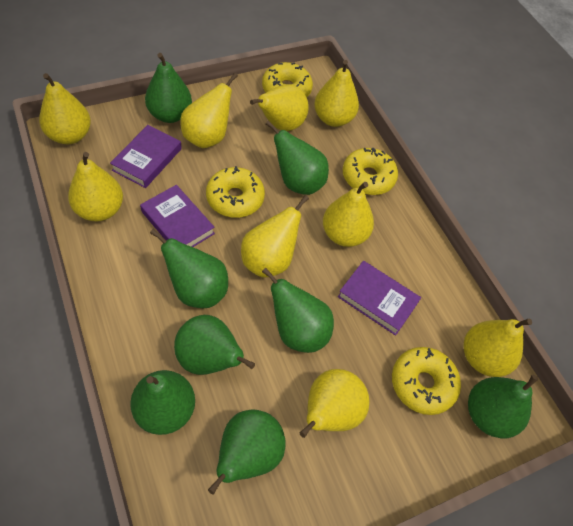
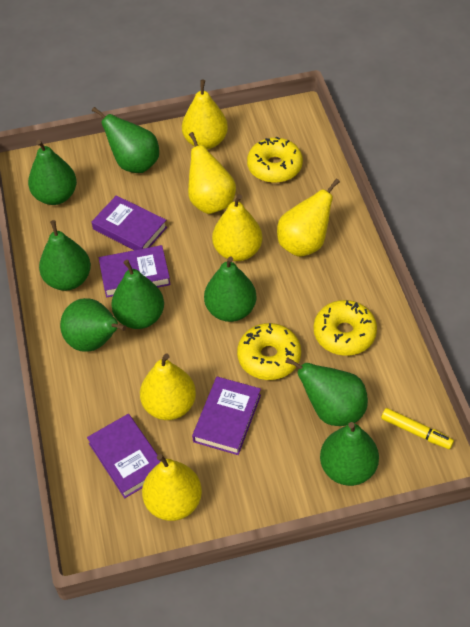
purple book: [110,125,182,188] [140,185,215,247] [338,261,421,336] = 3 -> [87,414,161,498] [92,195,167,250] [99,245,171,298] [192,377,261,455] = 4
yellow donut: [206,166,265,218] [262,62,313,97] [343,147,398,195] [392,347,461,415] = 4 -> [237,323,301,380] [247,137,303,183] [314,300,377,356] = 3
yellow marker: none = 0 -> [381,408,454,449] = 1
yellow pear: [39,73,91,144] [68,152,123,221] [181,73,238,148] [241,195,309,278] [250,84,309,131] [299,369,369,438] [314,60,359,127] [323,182,374,247] [464,319,532,377] = 9 -> [140,353,196,420] [142,454,202,521] [182,80,228,149] [188,132,236,214] [212,194,262,261] [277,178,340,257] = 6

